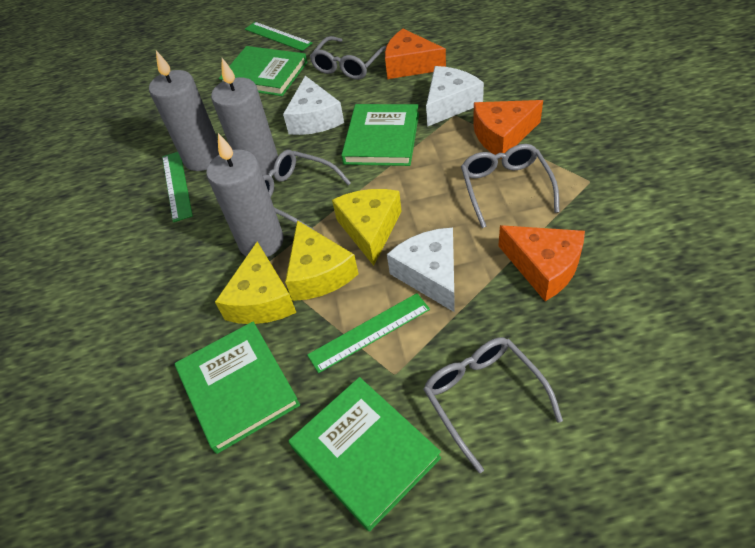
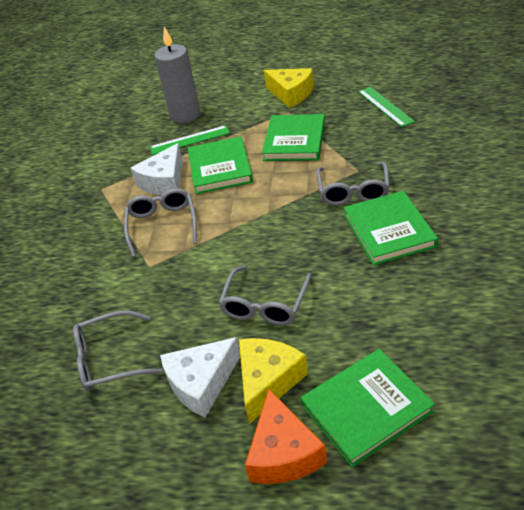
green ruler: [162,152,193,222] [245,22,312,51] [307,293,430,373] = 3 -> [150,125,230,155] [358,87,415,127] = 2
grey candle: [149,51,219,171] [206,133,284,257] [211,58,278,175] = 3 -> [154,27,200,123] = 1
orange cheese: [385,29,446,79] [473,100,543,159] [498,225,585,301] = 3 -> [245,389,327,484] = 1
white cheese: [283,76,344,135] [387,228,455,312] [426,66,484,127] = 3 -> [131,143,183,195] [160,337,240,417] = 2
yellow cheese: [215,242,296,324] [285,220,358,301] [332,189,402,266] = 3 -> [239,338,308,424] [264,68,314,108] = 2

